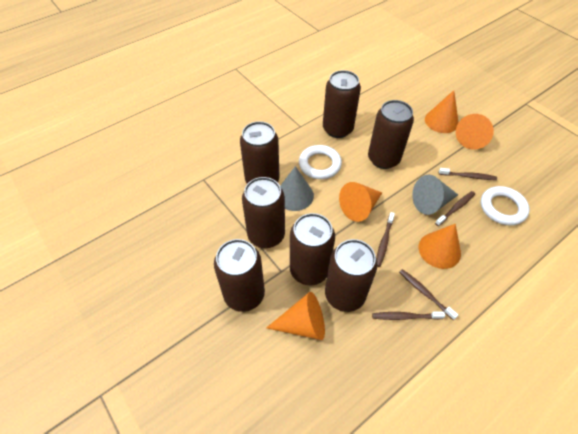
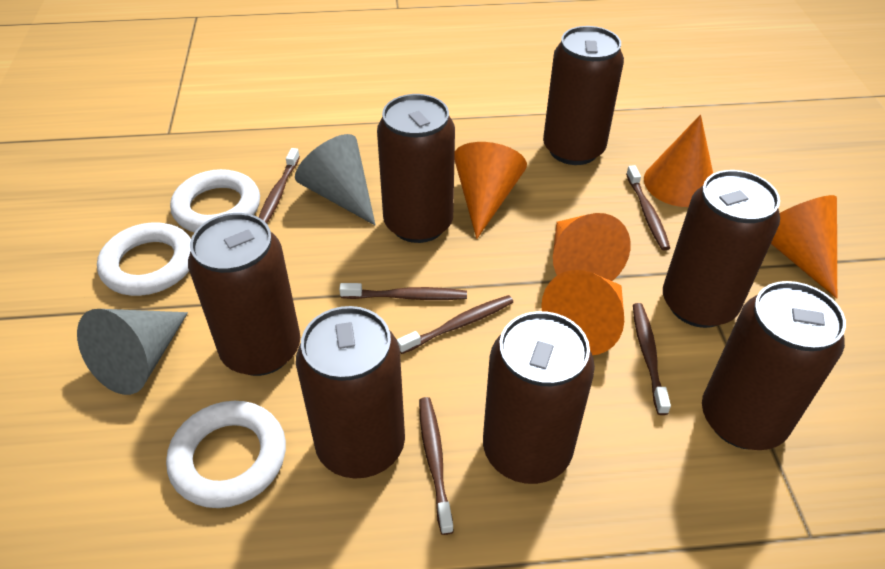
brown toothbrush: [372,312,445,320] [376,212,395,267] [399,269,458,320] [435,191,475,226] [439,168,497,180] = 5 -> [259,148,300,224] [339,283,467,300] [397,295,513,354] [419,397,454,535] [626,165,670,250] [633,303,671,415] = 6
white ring: [299,145,342,179] [481,186,530,226] = 2 -> [97,223,191,296] [166,401,286,508] [170,169,260,232] = 3

